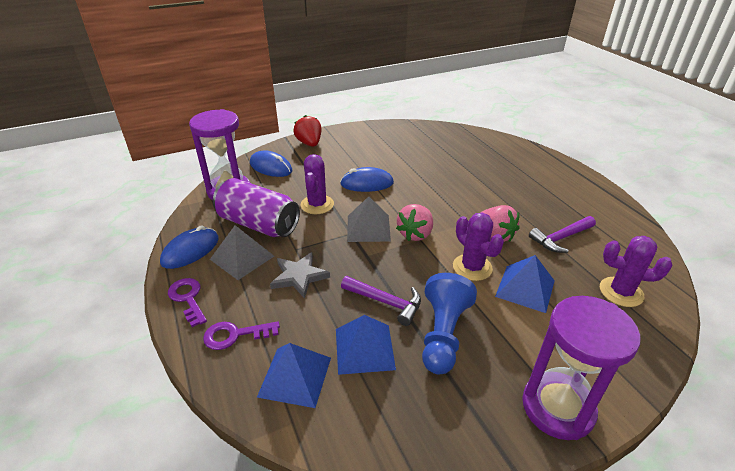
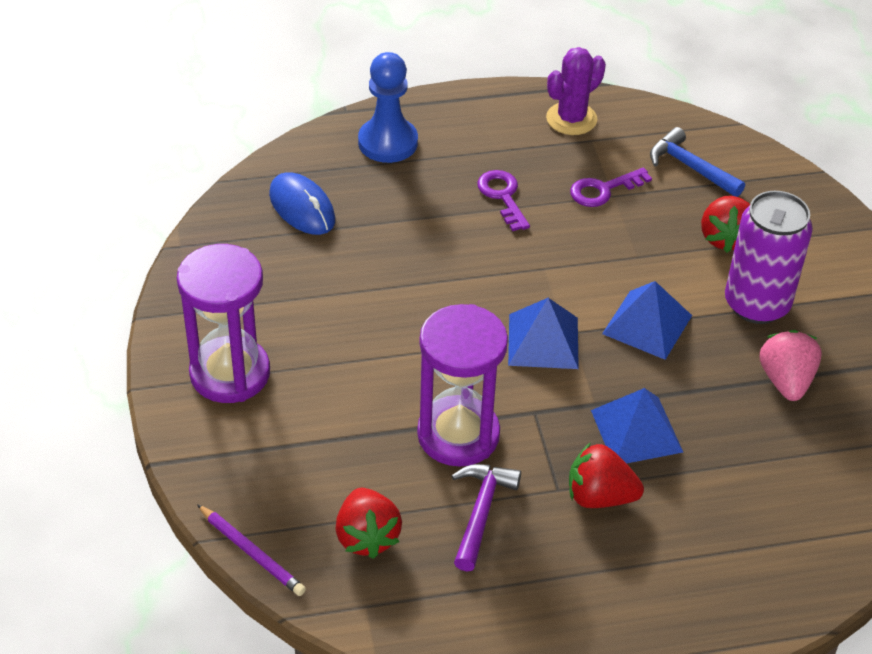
blue hammer: none = 0 -> [650,127,745,197] = 1
blue mouse: [160,225,219,269] [250,150,292,177] [340,167,394,192] = 3 -> [269,172,335,235] = 1
grey pyramid: [210,225,274,280] [347,196,391,242] = 2 -> none = 0
grey star: [270,252,330,298] = 1 -> none = 0
pink strawberry: [396,204,433,241] [480,205,520,242] = 2 -> [760,330,822,401] = 1
purple cactus: [300,154,334,214] [453,213,504,281] [600,236,672,307] = 3 -> [546,47,606,135] = 1
purple hammer: [341,276,421,326] [529,216,596,253] = 2 -> [451,464,521,572] = 1
purple pencil: none = 0 -> [197,504,306,596] = 1
red strawberry: [293,115,322,147] = 1 -> [335,488,402,559] [569,442,644,508] [701,196,750,253] = 3

